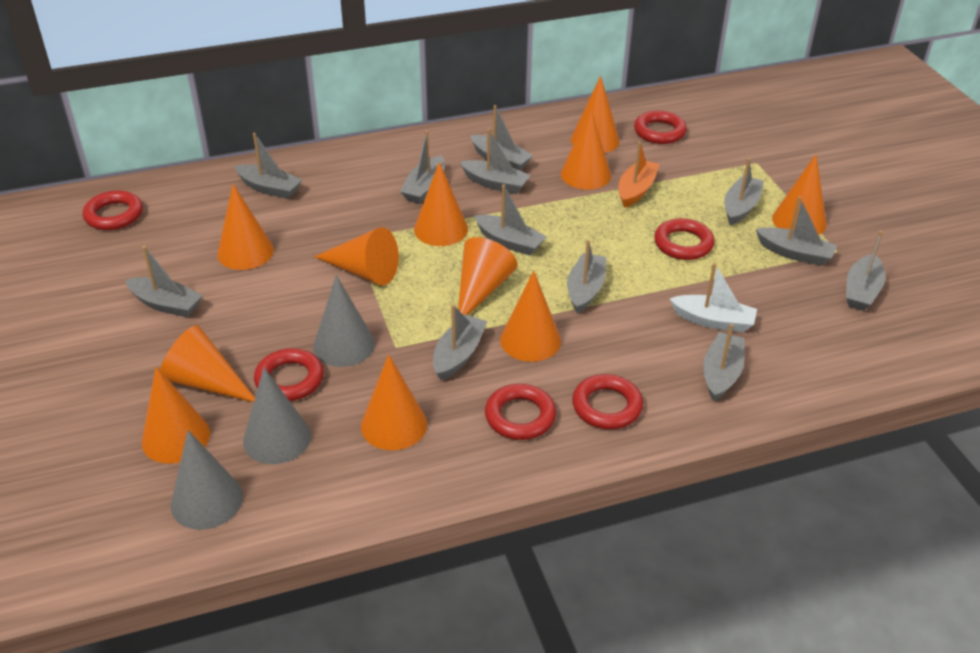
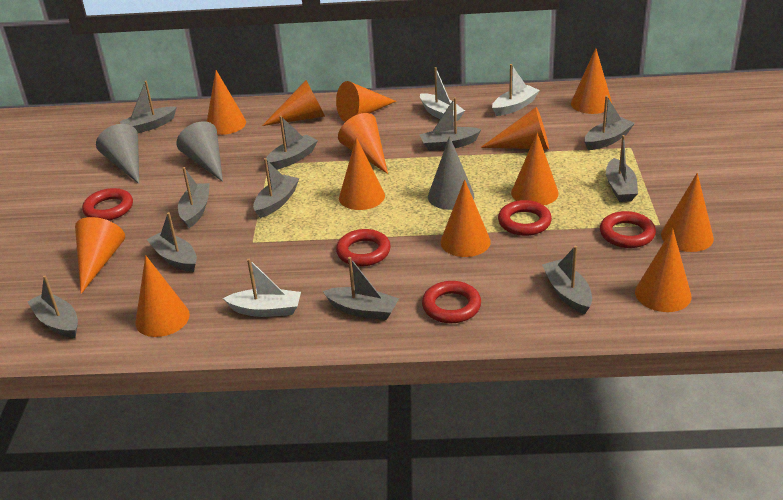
grey boat: [125,246,203,317] [234,133,302,199] [400,130,445,204] [433,304,487,380] [460,128,531,194] [470,105,534,171] [474,184,547,256] [567,240,606,314] [703,324,745,401] [724,158,764,225] [756,196,837,266] [846,230,886,311] = 12 -> [27,275,78,338] [120,81,177,133] [146,212,197,272] [178,167,210,228] [253,158,300,218] [266,116,318,170] [323,257,399,320] [419,97,482,151] [542,246,592,314] [584,96,635,150] [606,135,638,202] = 11
orange boat: [619,141,660,208] = 1 -> none = 0
orange cone: [142,367,210,464] [160,325,255,402] [217,184,274,270] [314,227,399,286] [361,354,427,450] [414,162,468,246] [458,237,518,315] [500,270,561,362] [561,109,611,190] [571,76,620,153] [772,155,827,235] = 11 -> [75,217,125,294] [135,255,190,337] [207,70,246,135] [262,80,325,126] [336,81,396,122] [338,113,388,174] [339,137,385,210] [441,179,491,257] [480,107,549,149] [511,133,559,205] [571,48,613,114] [635,228,692,312] [661,173,714,252] = 13
red ring: [83,190,143,230] [254,348,324,401] [485,384,556,440] [572,374,643,429] [634,110,687,144] [654,218,715,260] = 6 -> [82,188,133,221] [336,229,391,266] [422,281,481,323] [498,200,552,236] [600,211,656,248] = 5
white boat: [670,263,757,332] = 1 -> [223,259,301,317] [420,67,465,121] [492,64,540,116] = 3

